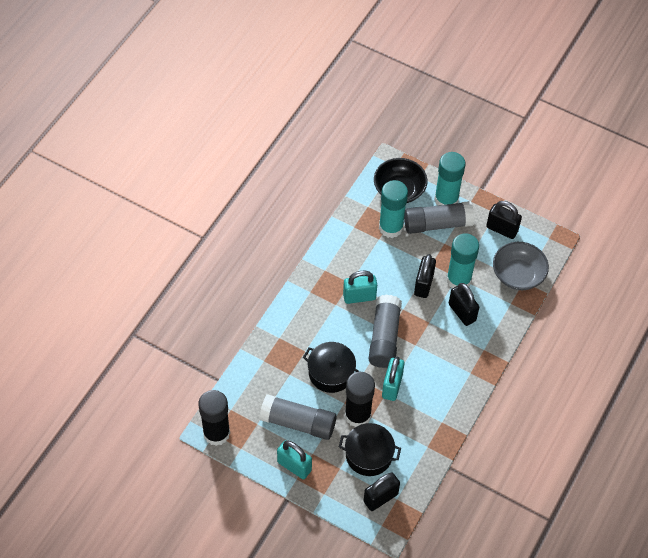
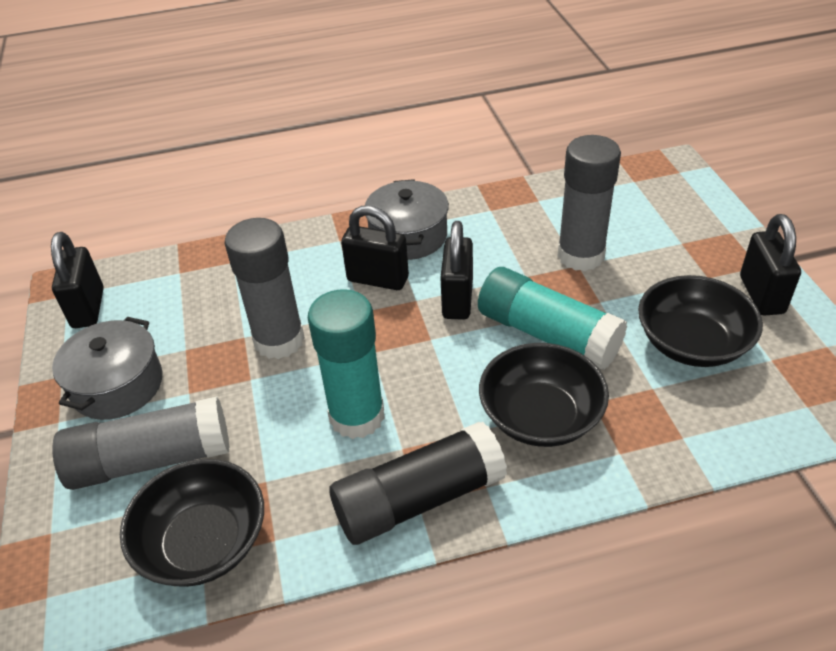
black bowl: [374,158,428,203] = 1 -> [120,459,264,587] [479,343,609,447] [638,275,763,367] = 3
black glue stick: [198,390,230,446] [345,372,375,427] = 2 -> [329,422,507,545] = 1
black pot: [303,342,360,393] [339,423,401,476] = 2 -> none = 0
grey bowl: [493,242,549,290] = 1 -> none = 0
grey pot: none = 0 -> [52,317,162,420] [365,179,449,260] = 2
turquoise glue stick: [379,180,408,238] [434,152,466,206] [446,233,479,289] = 3 -> [308,289,385,439] [478,267,627,370] = 2
turquoise padlock: [277,440,312,479] [343,271,377,304] [382,357,405,401] = 3 -> none = 0

